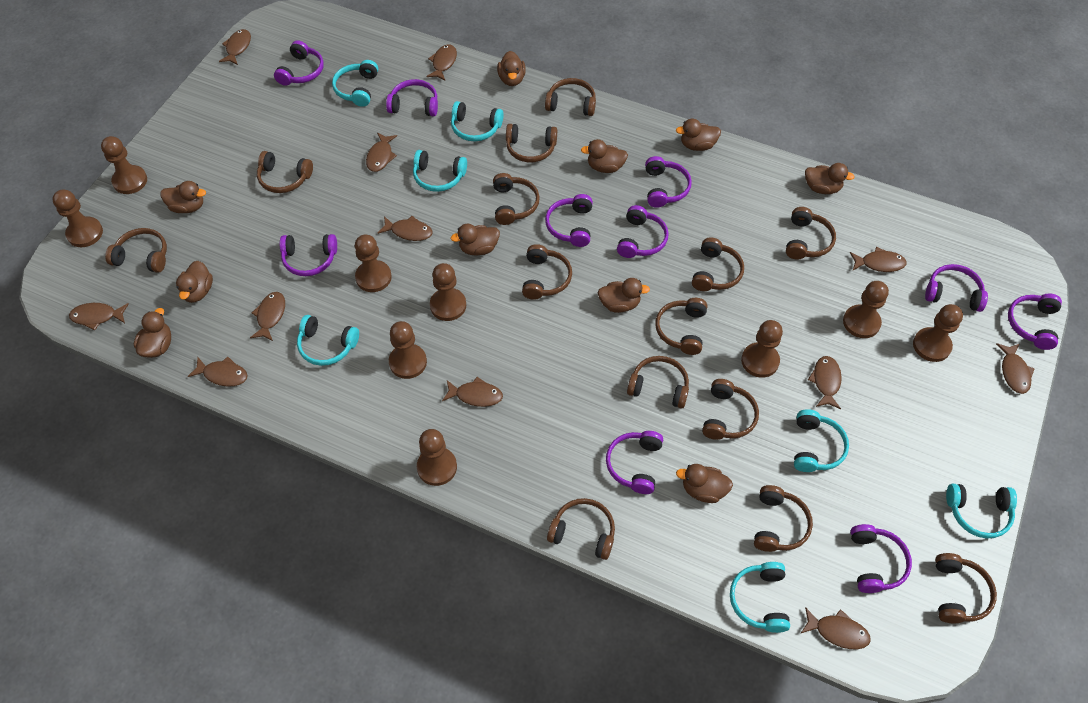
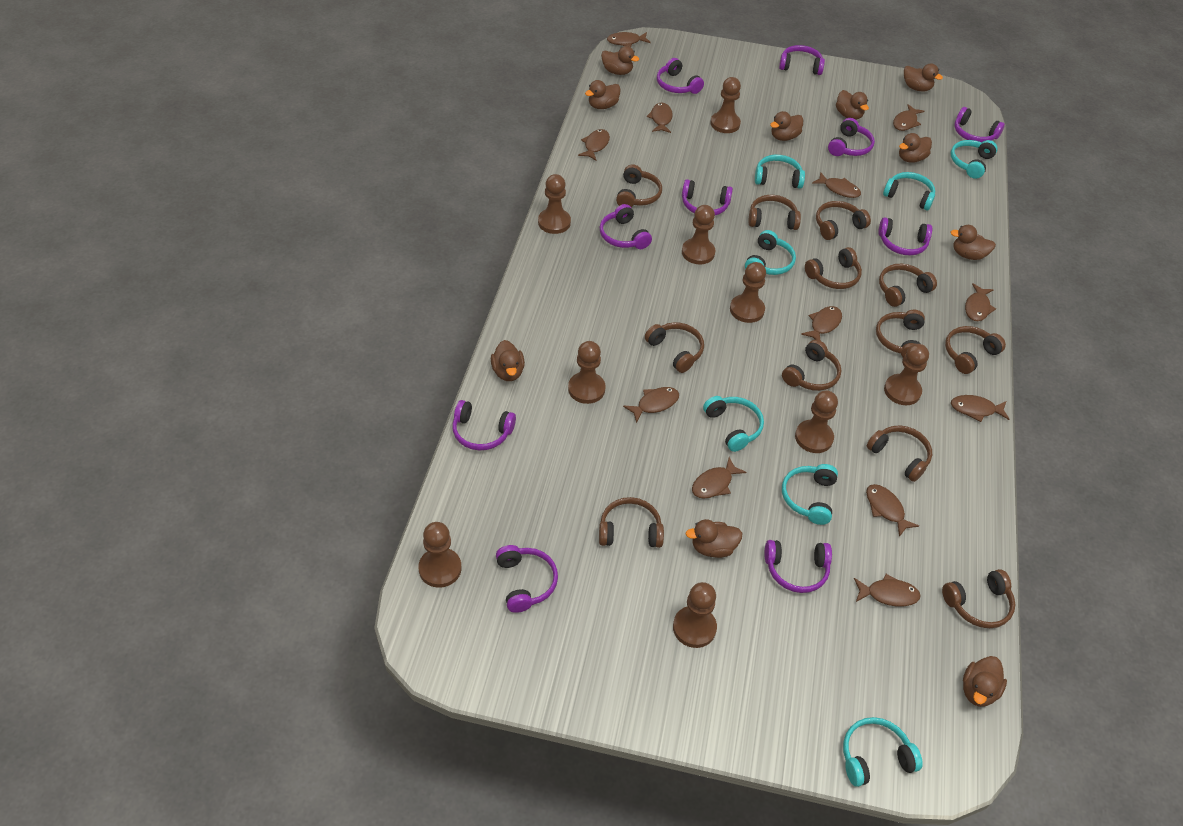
brown headphones: [105,228,167,273] [257,151,313,193] [493,173,540,225] [506,124,557,163] [522,244,572,300] [545,78,596,116] [547,498,615,560] [627,356,689,409] [656,298,707,355] [692,237,744,291] [702,379,759,440] [754,485,813,552] [786,207,836,260] [935,553,997,623] = 14 -> [599,497,664,548] [616,164,662,207] [645,322,704,373] [749,195,801,230] [782,340,842,391] [805,247,862,289] [816,201,871,240] [867,426,932,482] [876,310,925,357] [879,264,937,307] [942,569,1016,628] [945,326,1006,374] = 12

